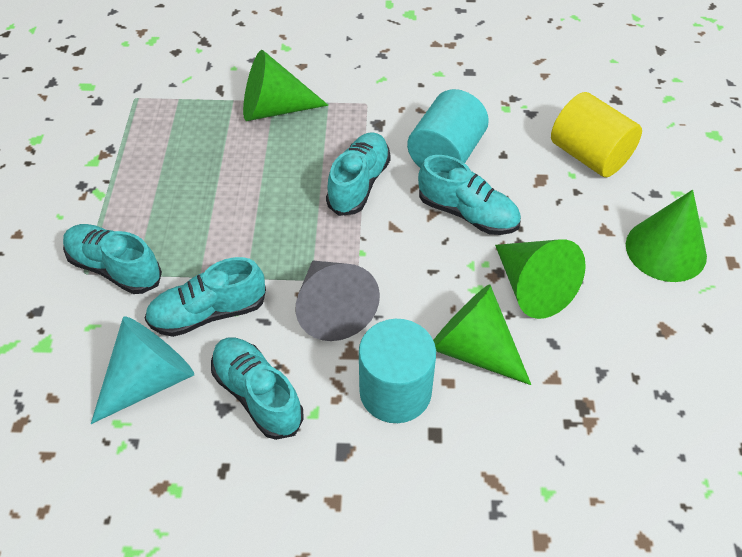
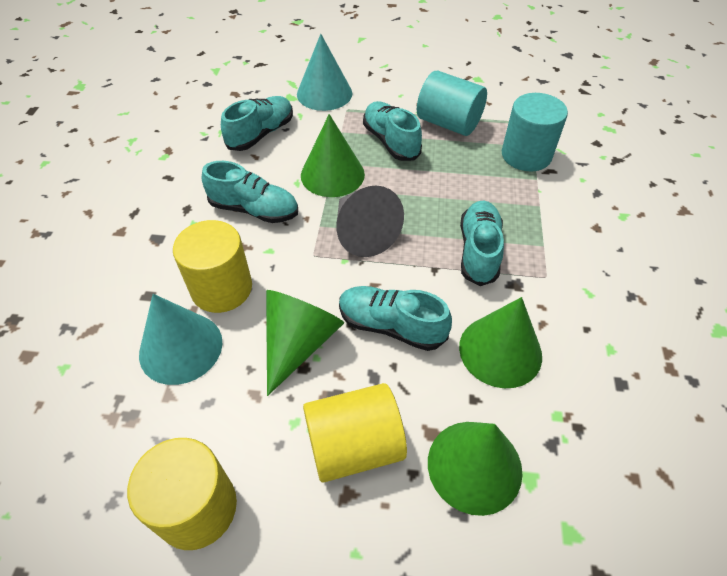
turquoise cone: [91,316,194,424] = 1 -> [139,294,222,385] [297,34,353,111] = 2
yellow cylinder: [551,92,642,177] = 1 -> [127,438,237,550] [173,220,252,313] [303,383,407,483] = 3

